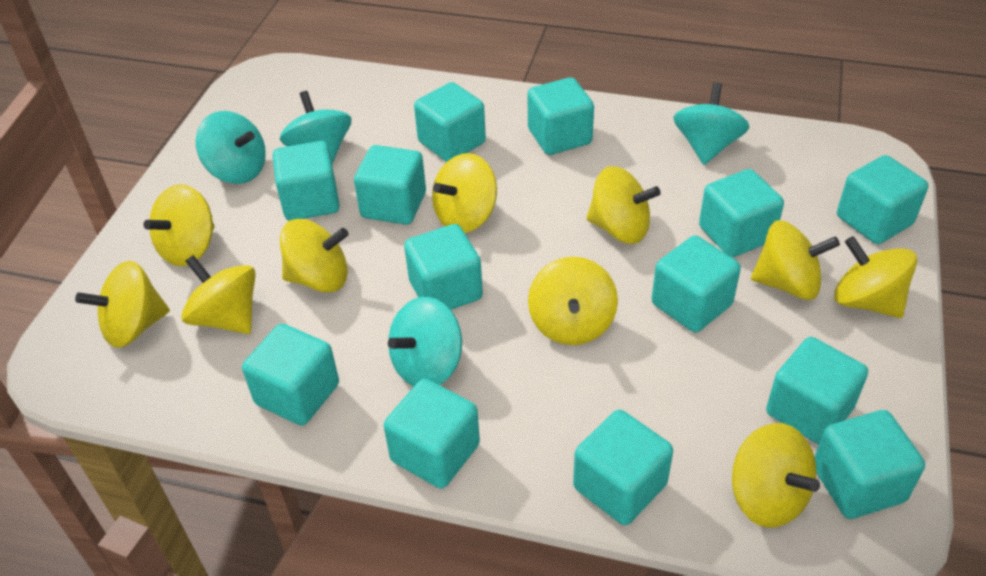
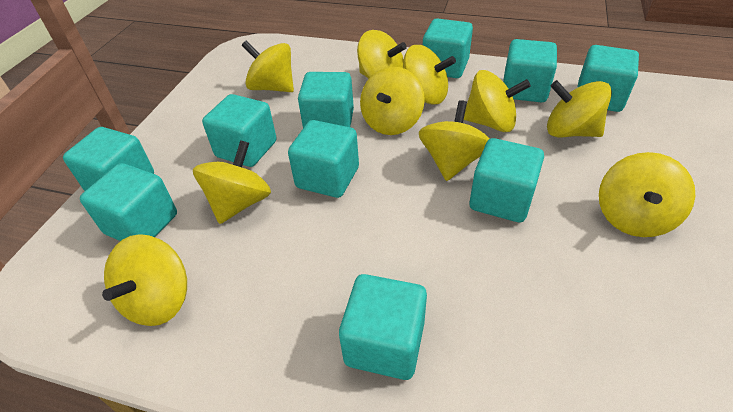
turquoise cube: [242,324,339,425] [273,141,340,221] [354,145,426,225] [384,379,480,488] [404,224,483,310] [414,82,486,162] [528,77,594,155] [573,410,673,525] [652,235,741,333] [699,169,784,257] [766,337,868,444] [815,410,925,519] [837,155,929,244] = 13 -> [63,127,154,191] [80,163,177,241] [202,94,277,167] [288,120,359,198] [298,72,354,128] [339,274,427,380] [423,18,473,78] [469,138,544,223] [503,39,557,102] [577,45,639,112] = 10
turquoise spinning top: [196,111,266,184] [280,91,351,164] [388,297,462,386] [673,83,749,165] = 4 -> none = 0

